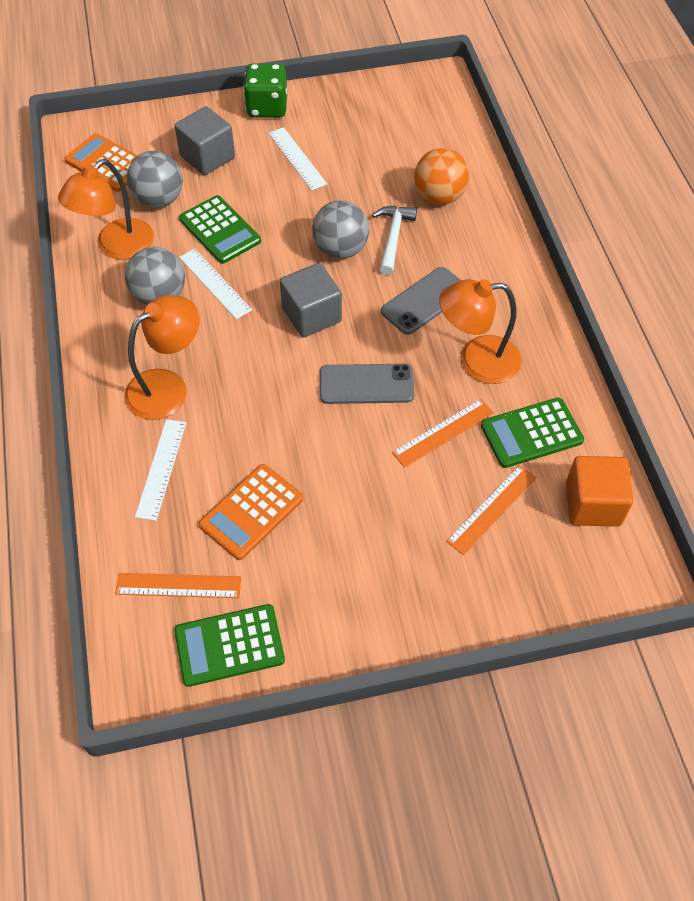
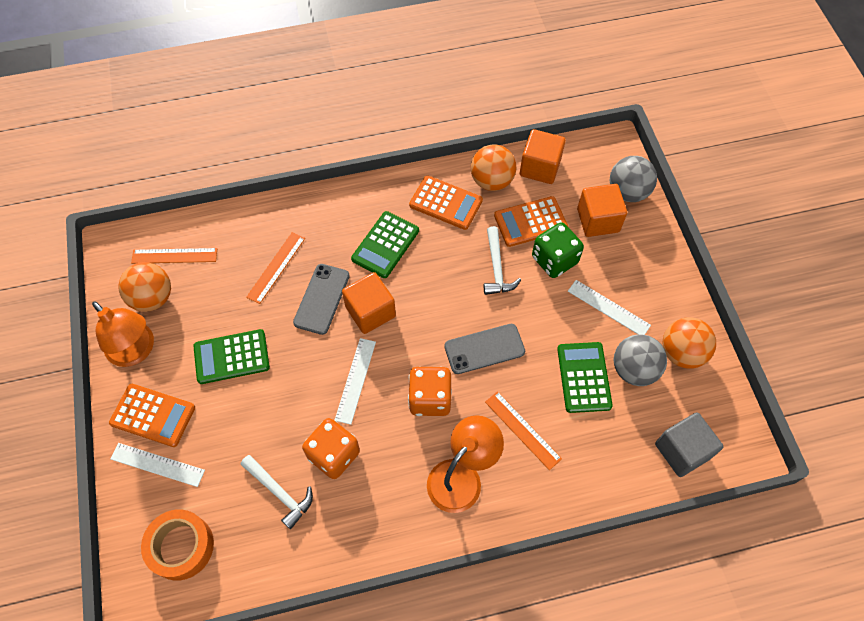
grey ball: [125,247,185,305] [127,151,183,208] [312,200,369,259] = 3 -> [610,156,657,202] [614,334,667,386] = 2
grey cube: [175,106,235,175] [280,263,342,337] = 2 -> [655,412,724,477] = 1
orange ball: [414,148,469,205] = 1 -> [118,262,171,312] [471,145,516,191] [663,317,716,369] = 3
orange calculator: [64,133,138,192] [199,464,303,560] = 2 -> [109,384,195,447] [409,176,483,230] [494,196,568,247] = 3
orange cube: [566,456,634,527] = 1 -> [342,272,396,334] [520,129,566,184] [577,184,627,237] = 3
orange dice: none = 0 -> [302,418,360,479] [408,367,452,416] = 2
orange lamp: [58,159,154,259] [124,295,200,420] [439,279,521,384] = 3 -> [92,301,154,367] [427,415,504,513] = 2
orange tape: none = 0 -> [141,509,214,581] = 1
white hammer: [372,206,417,275] = 1 -> [241,455,313,529] [484,226,521,295] = 2

